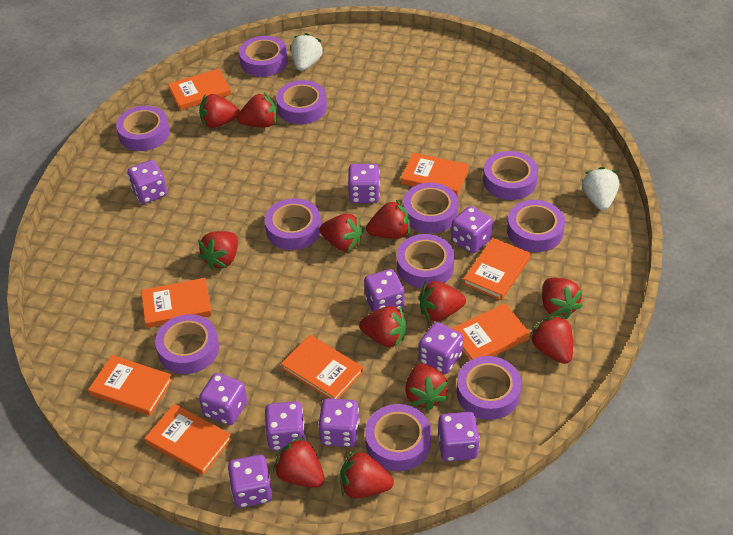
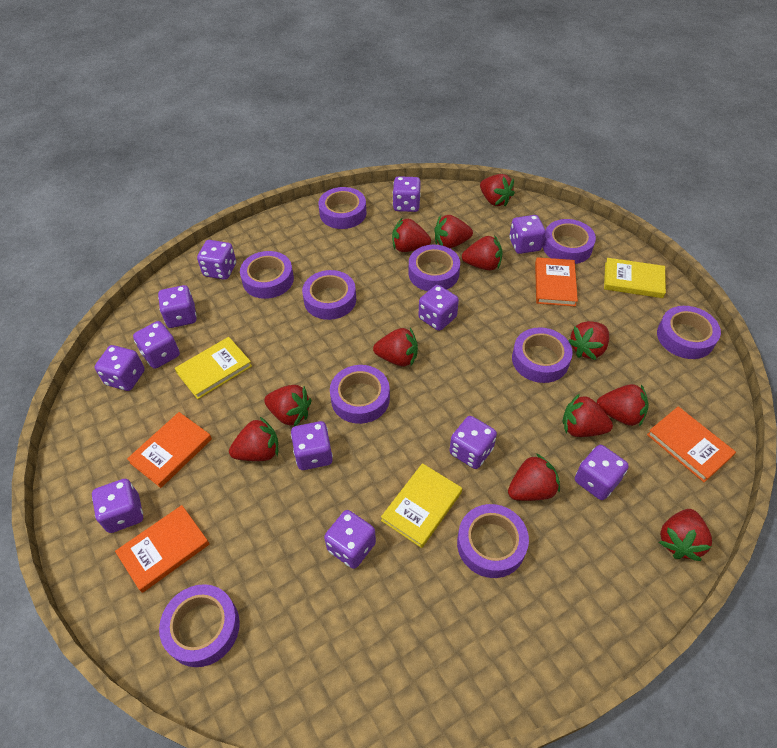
orange book: [88,355,173,416] [141,278,212,328] [144,404,232,475] [168,69,232,110] [281,335,363,399] [401,153,469,196] [452,303,531,361] [463,238,531,301] = 8 -> [115,505,210,593] [127,412,212,488] [535,257,578,307] [647,407,736,482] = 4
purple dice: [127,160,167,204] [199,373,247,425] [228,455,272,508] [265,401,305,451] [318,398,360,447] [348,164,380,203] [364,269,405,312] [419,322,463,374] [438,412,480,462] [451,206,493,253] = 10 -> [92,479,143,533] [95,345,145,391] [133,321,180,369] [158,285,197,328] [197,240,236,280] [291,421,333,470] [324,510,376,569] [393,176,421,212] [418,285,459,331] [449,416,497,469] [509,215,546,254] [575,445,629,500] = 12
purple tape: [116,106,170,151] [155,314,219,374] [239,36,288,77] [265,198,321,250] [276,80,327,124] [365,404,431,471] [397,234,455,288] [403,182,459,234] [457,356,522,420] [483,151,538,200] [507,200,565,252] = 11 -> [159,584,240,667] [240,251,294,299] [302,270,356,320] [318,187,366,229] [330,365,390,424] [408,245,460,291] [457,504,529,578] [512,327,573,383] [543,219,596,264] [657,306,721,359] = 10
white strawberry: [291,33,323,71] [582,167,620,210] = 2 -> none = 0
yellow book: none = 0 -> [175,337,252,399] [381,463,462,548] [604,258,666,298] = 3

